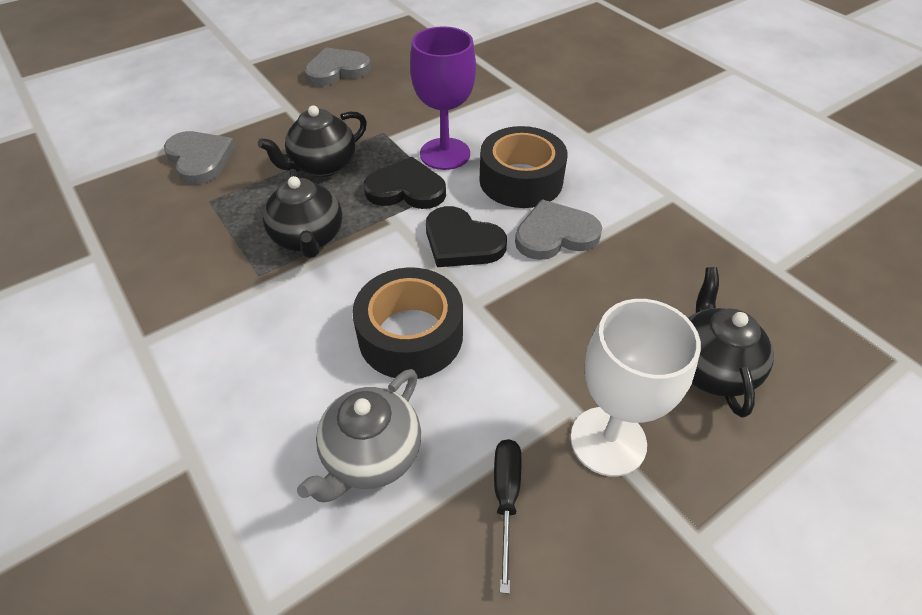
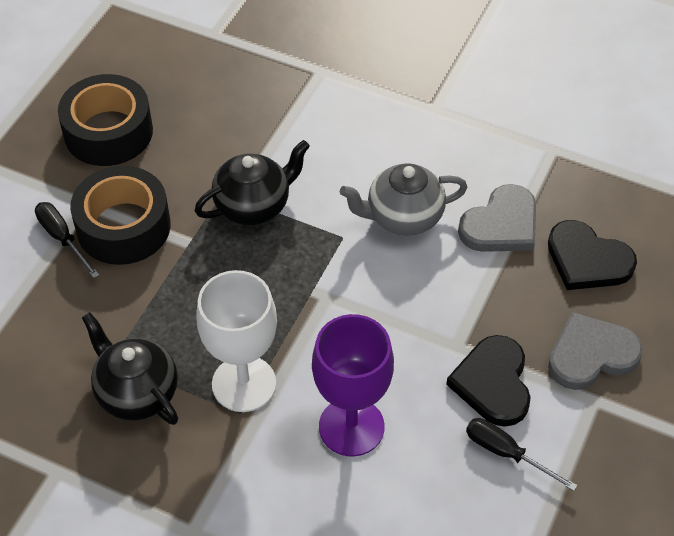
black screwdriver: [494,439,522,594] = 1 -> [35,202,99,278] [466,418,578,491] = 2
black teapot: [258,105,367,177] [263,169,342,258] [688,267,774,418] = 3 -> [82,312,178,425] [195,140,310,225] = 2
grey heart: [164,131,236,184] [305,48,371,86] [515,199,602,260] = 3 -> [458,184,536,252] [548,312,643,390] = 2

